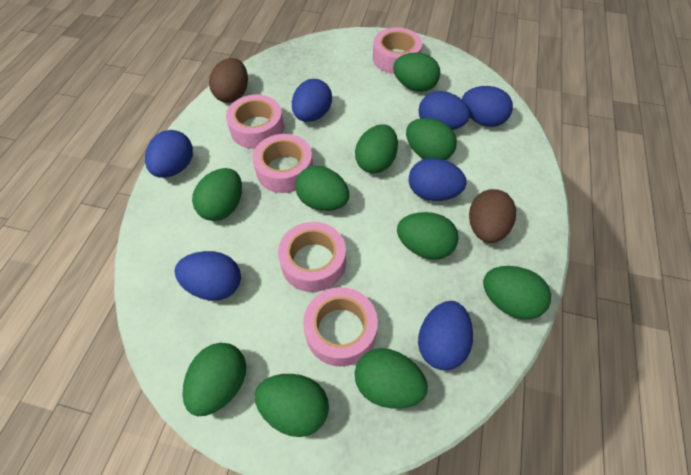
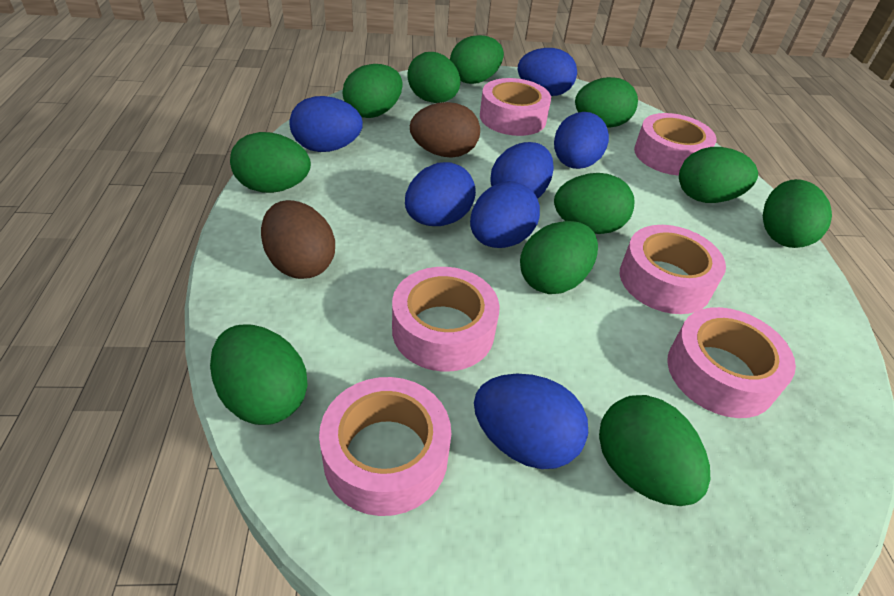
green egg: [182,343,246,416] [192,168,242,221] [254,374,329,437] [295,166,349,211] [355,124,398,174] [355,348,428,409] [393,53,440,92] [397,212,459,260] [406,118,457,160] [483,266,551,320] = 10 -> [210,324,308,425] [230,132,311,193] [343,64,403,118] [407,52,460,103] [450,35,504,84] [520,221,598,294] [554,173,634,234] [575,77,638,128] [599,395,710,506] [679,147,758,203] [763,179,832,248] = 11
pink tape: [226,95,284,149] [253,134,313,193] [278,222,346,292] [303,287,378,366] [373,27,422,74] = 5 -> [319,377,451,516] [392,267,500,372] [480,78,551,136] [620,225,726,314] [634,113,716,176] [667,307,796,418] = 6

